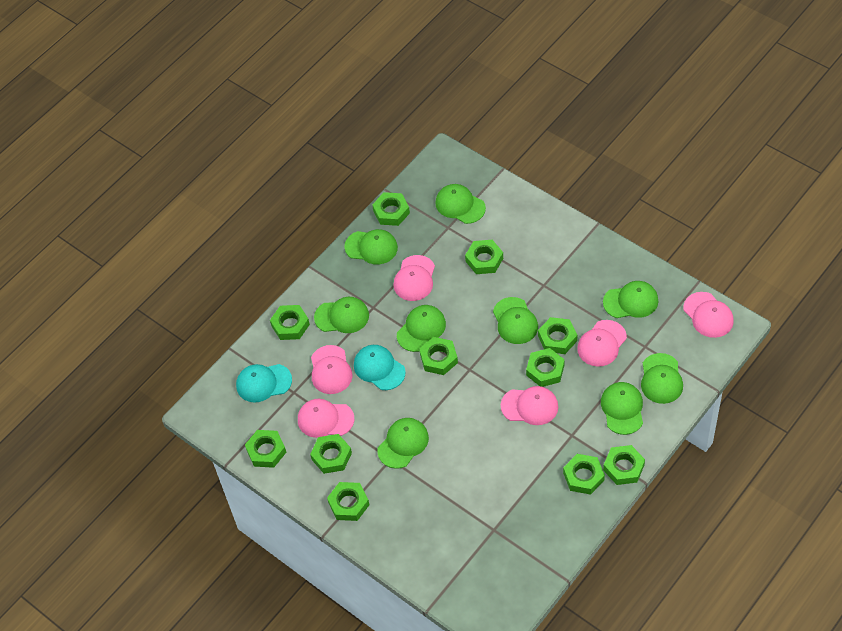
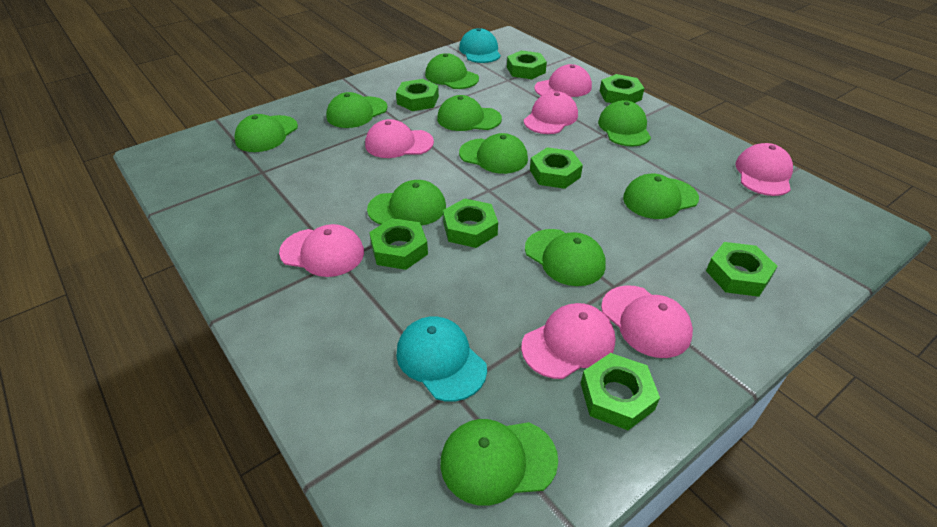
green cap: [314,297,369,333] [344,229,398,265] [377,418,429,469] [397,305,446,352] [436,184,486,224] [493,297,538,344] [601,382,643,435] [603,281,658,318] [641,353,683,404] = 9 -> [234,114,298,152] [326,92,387,128] [367,180,446,226] [425,53,479,89] [437,95,502,131] [440,419,558,506] [459,133,528,174] [525,229,606,286] [598,100,651,146] [623,174,699,219] = 10
green nut: [245,430,286,468] [270,305,310,340] [310,434,352,474] [327,482,369,521] [372,192,410,226] [419,337,458,375] [465,240,503,274] [526,348,565,387] [538,317,577,354] [563,454,605,495] [603,445,645,485] = 11 -> [369,218,428,270] [396,79,439,111] [443,198,498,248] [507,50,547,79] [530,147,583,189] [581,353,660,430] [600,74,644,103] [706,242,777,297] = 8
pink cap: [298,399,354,438] [311,345,352,394] [393,255,435,301] [501,386,558,425] [577,320,627,367] [683,292,734,338] = 6 -> [279,224,364,277] [365,119,434,158] [521,303,615,379] [524,91,578,134] [534,64,592,97] [601,285,693,358] [735,143,793,196] = 7

